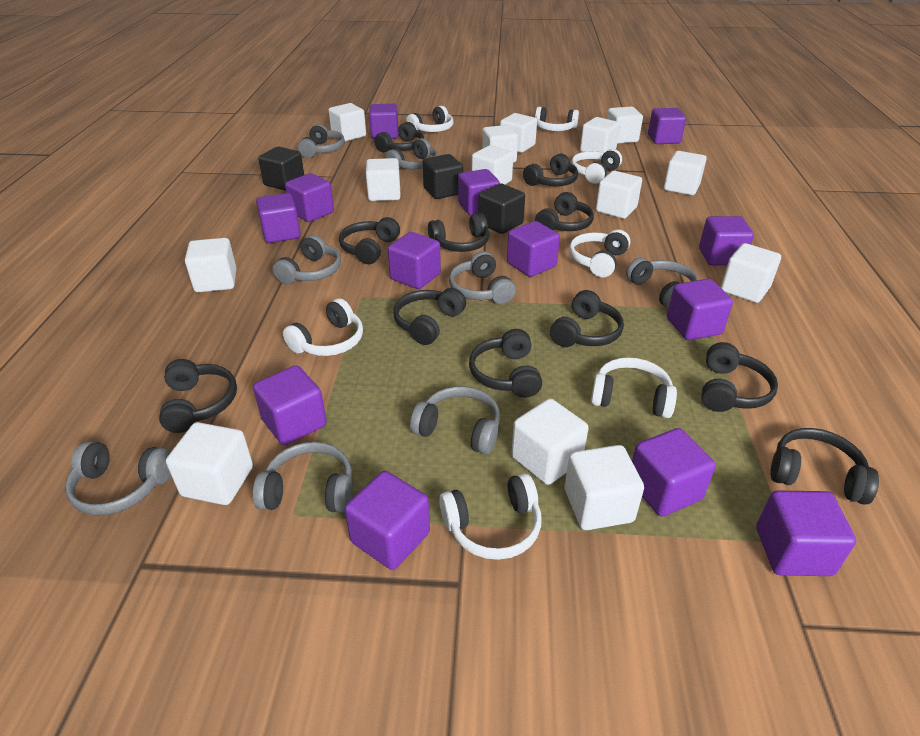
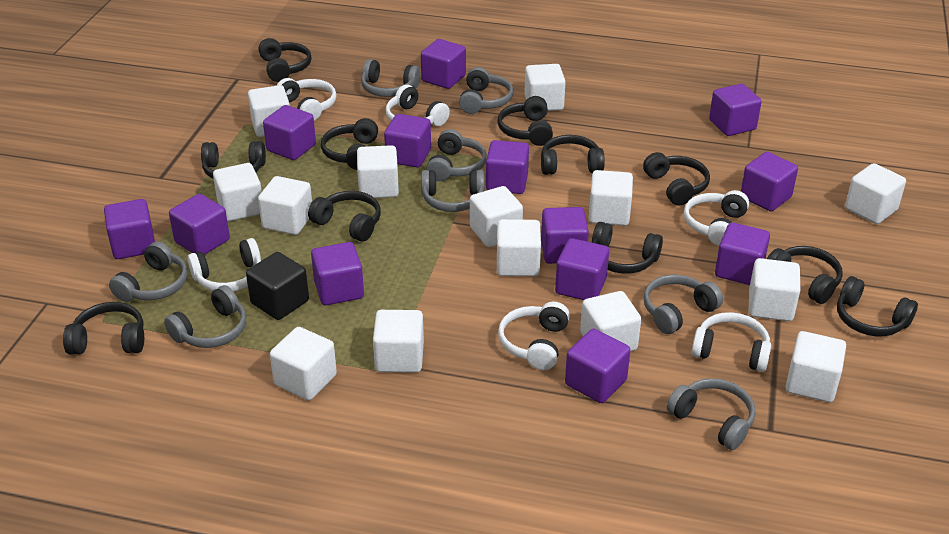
black cube: [258,147,304,191] [423,154,463,199] [478,183,525,234] = 3 -> [246,252,309,320] = 1
white headphones: [283,298,363,356] [406,106,453,132] [439,473,541,560] [535,107,579,131] [569,230,630,278] [571,149,622,184] [591,357,677,418] = 7 -> [187,238,261,291] [277,78,337,121] [386,85,450,126] [498,302,570,370] [684,190,749,246] [692,312,771,372] = 6

